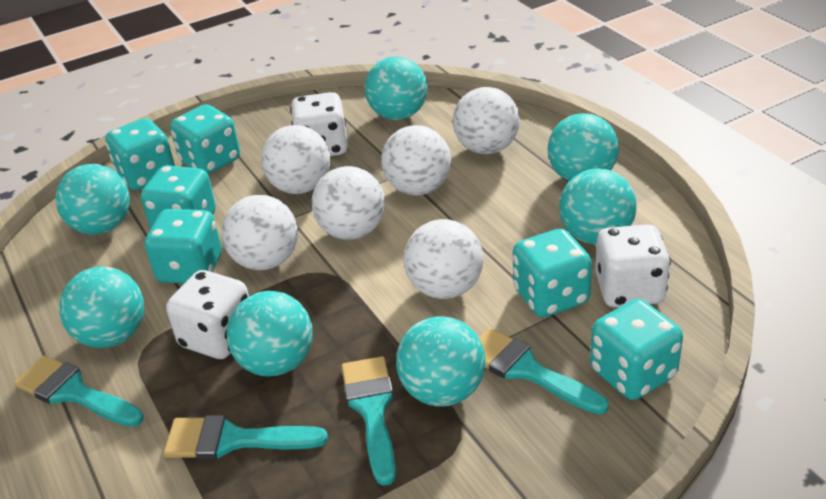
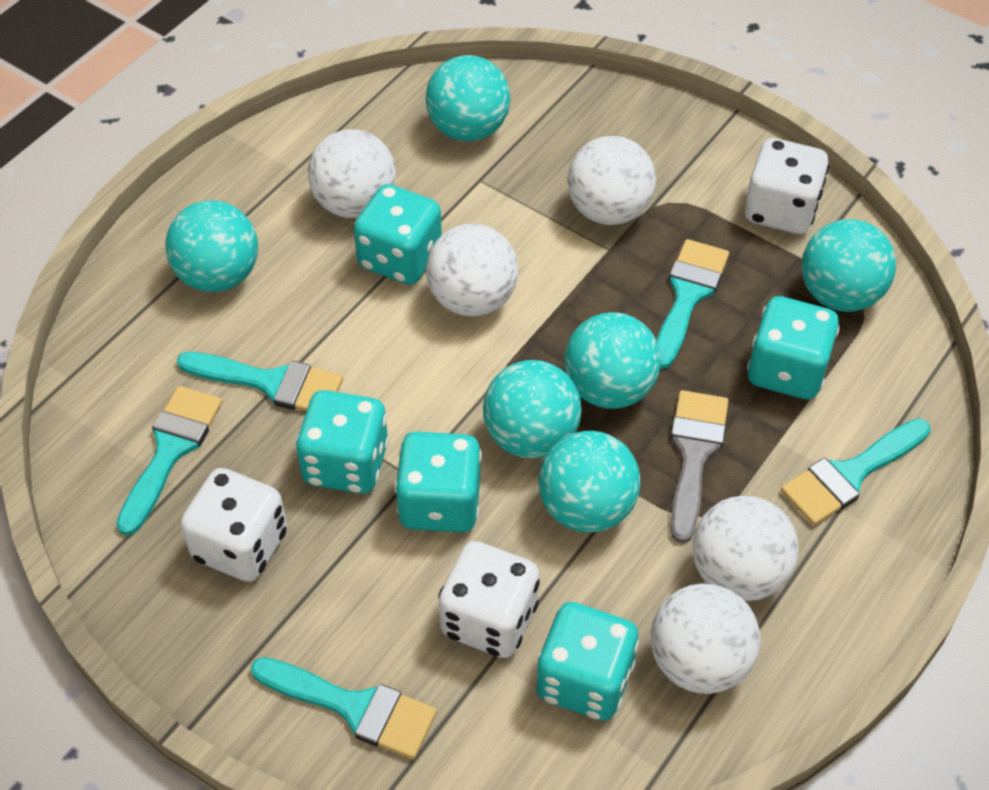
grey brush: none = 0 -> [670,390,729,543] = 1
turquoise ball: [55,164,130,235] [59,266,144,348] [227,291,313,376] [365,56,427,120] [396,316,486,406] [548,113,619,181] [559,168,637,245] = 7 -> [165,200,258,292] [426,55,511,141] [483,360,582,459] [538,431,641,533] [564,312,661,409] [801,219,896,312] = 6
turquoise brush: [14,355,144,427] [164,415,328,459] [341,356,396,486] [479,328,609,415] = 4 -> [116,386,223,536] [177,352,343,411] [251,657,437,759] [656,239,729,369] [781,418,931,525] = 5
turquoise dice: [106,118,175,190] [141,165,216,229] [145,209,221,283] [170,104,240,174] [513,229,592,317] [590,299,683,400] = 6 -> [295,390,389,494] [354,184,442,285] [395,432,482,533] [537,602,639,721] [747,296,840,399] = 5
white ball: [222,195,298,270] [261,125,330,194] [312,166,385,240] [382,125,451,196] [404,219,483,299] [453,87,520,154] = 6 -> [308,129,396,218] [426,224,518,317] [567,136,656,225] [651,583,760,694] [693,496,799,601] = 5

